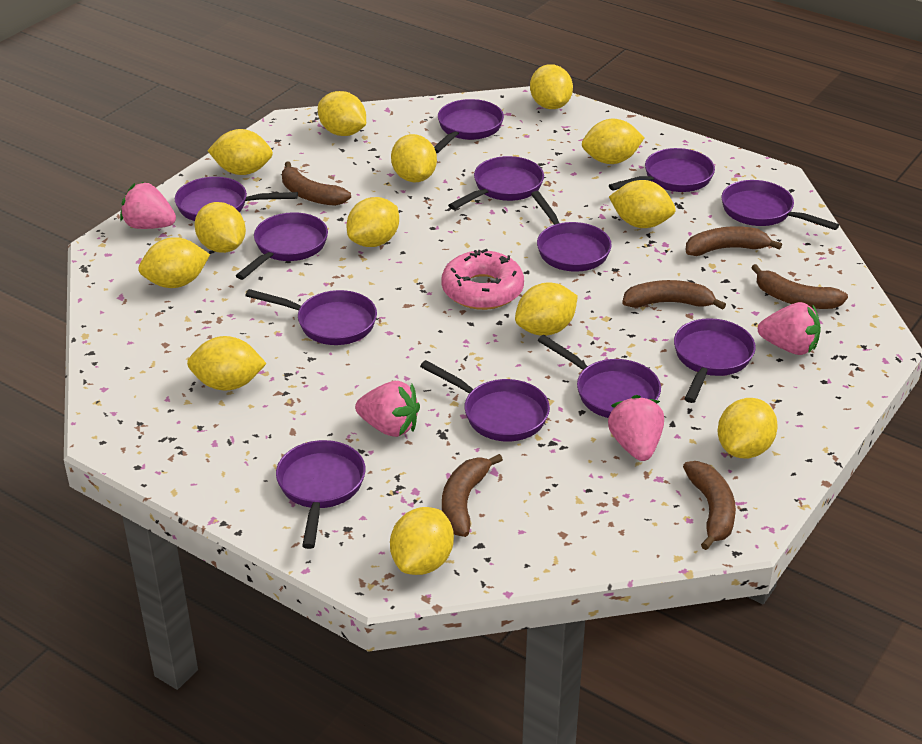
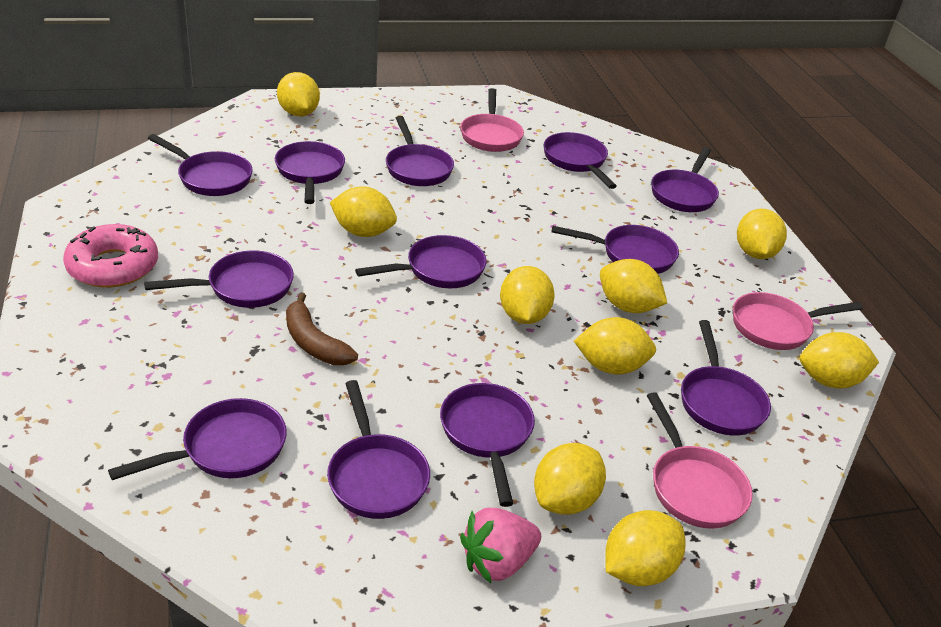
brown banana: [282,161,351,206] [442,454,503,537] [622,280,726,310] [683,461,736,550] [686,226,782,256] [751,264,848,309] = 6 -> [286,293,358,365] = 1
pink pan: none = 0 -> [460,88,524,152] [647,392,753,529] [733,292,863,350] = 3
pink strawberry: [120,182,176,229] [355,381,420,437] [608,395,664,461] [758,302,821,355] = 4 -> [460,508,541,583] = 1
yellow lemon: [138,237,210,288] [187,336,267,390] [195,202,246,253] [207,129,273,175] [318,91,366,136] [347,197,399,247] [390,507,454,575] [391,134,437,182] [515,282,578,336] [530,64,573,109] [582,119,645,164] [609,180,675,228] [718,398,778,458] = 13 -> [277,72,320,116] [330,186,397,237] [500,266,555,324] [534,443,606,515] [574,317,656,374] [600,259,667,313] [605,510,685,586] [737,209,787,259] [800,332,879,388] = 9

